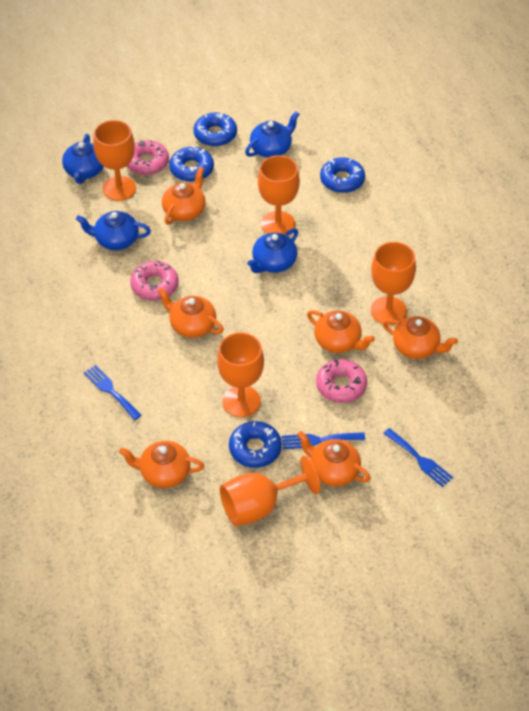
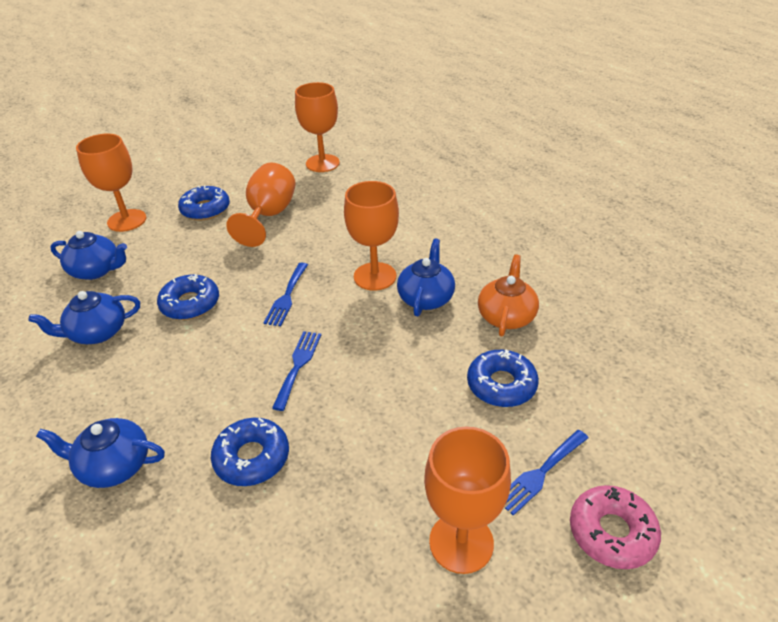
orange teapot: [119,441,205,488] [157,288,224,338] [162,167,205,225] [297,431,371,486] [307,310,375,353] [382,316,458,359] = 6 -> [478,255,539,336] = 1
pink donut: [127,140,169,175] [130,261,179,300] [316,359,367,403] = 3 -> [570,485,661,569] = 1

